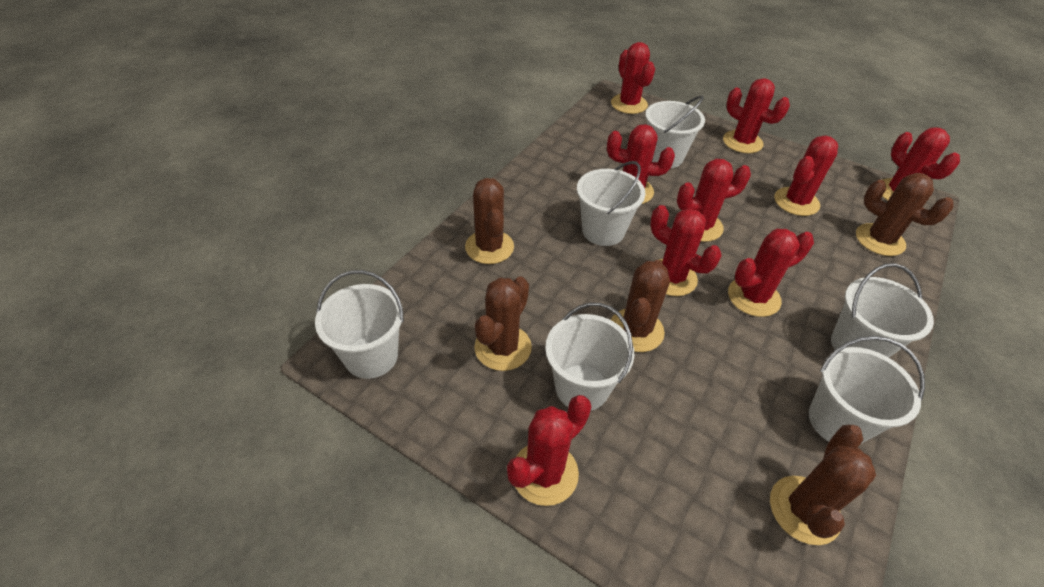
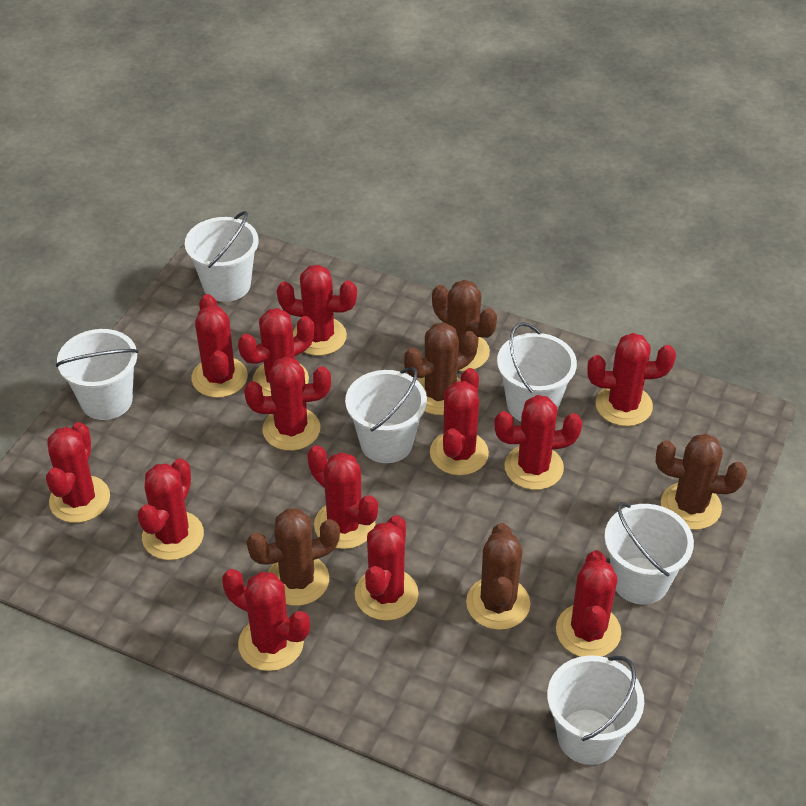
red cactus: [507,395,591,506] [607,124,675,204] [611,42,655,114] [650,205,721,296] [677,159,751,242] [723,78,790,153] [728,229,814,317] [774,136,838,216] [882,128,960,200] = 9 -> [46,422,110,523] [138,458,204,560] [192,294,248,398] [222,569,310,671] [238,308,314,396] [244,357,331,451] [277,265,357,356] [307,445,378,549] [355,515,419,621] [430,368,489,475] [494,395,582,490] [556,550,621,657] [587,333,676,426] = 13

